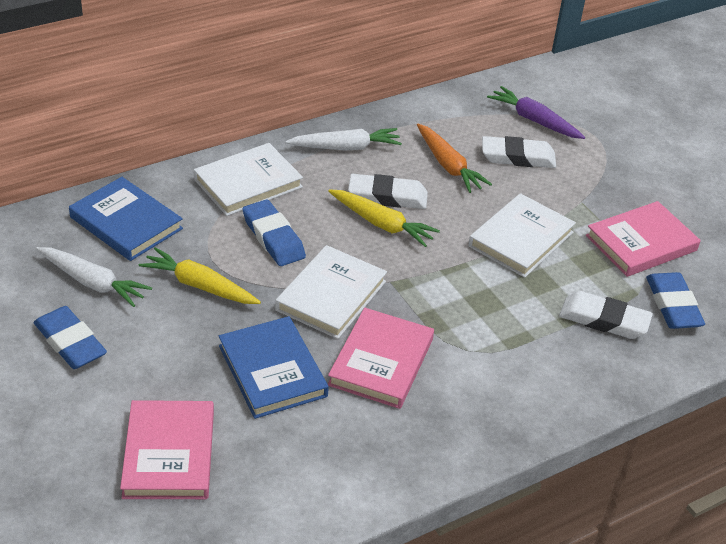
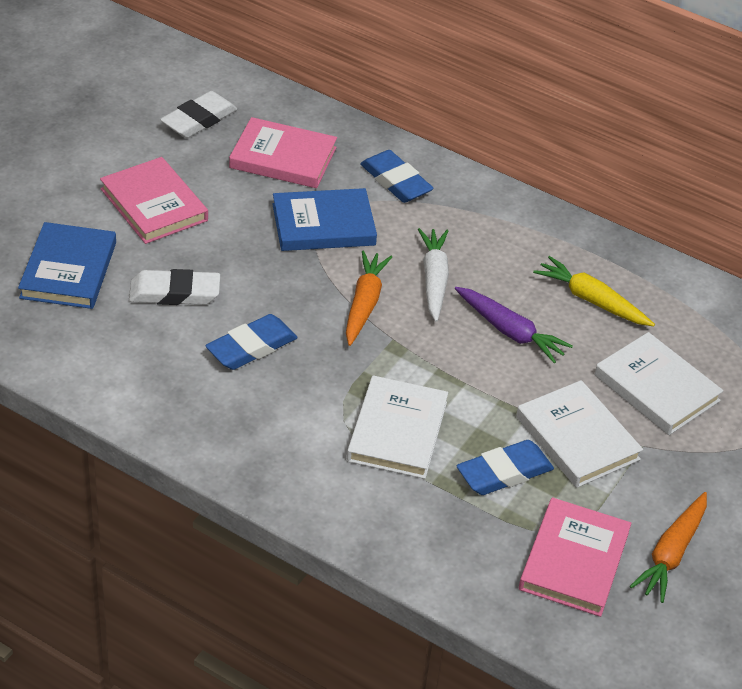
orange carrot: [417,124,492,193] = 1 -> [346,251,392,346] [630,492,707,603] = 2
white carrot: [36,247,152,307] [285,128,402,150] = 2 -> [418,228,449,322] = 1
white eraser: [348,174,428,209] [482,136,556,168] [559,291,653,339] = 3 -> [129,269,220,305] [160,91,237,138] = 2
yellow carrot: [139,247,261,304] [328,189,440,247] = 2 -> [533,256,655,326] = 1

